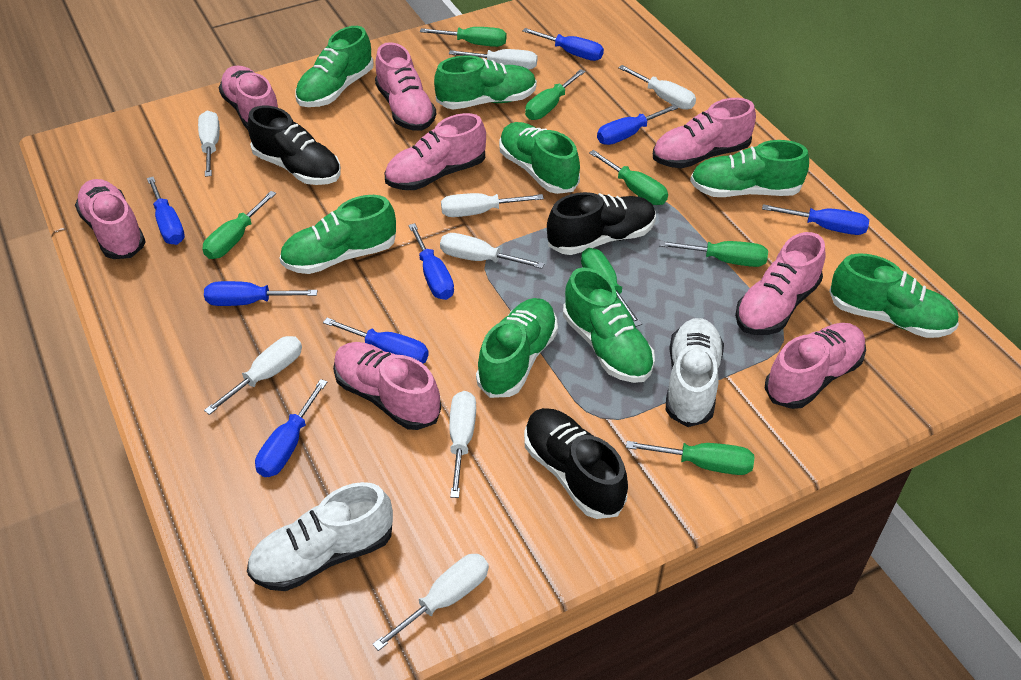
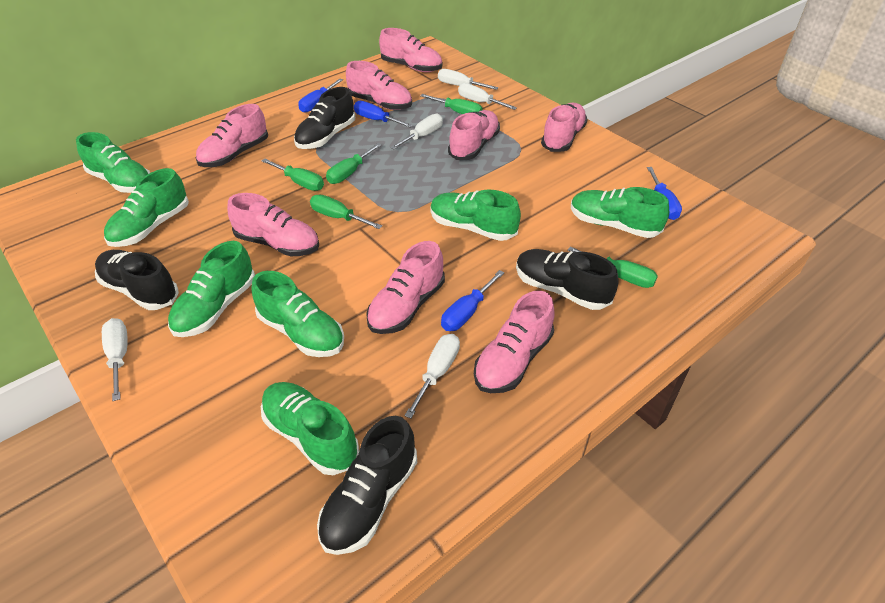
black shoe: [247,105,341,185] [524,408,628,519] [547,192,656,255] = 3 -> [95,250,179,310] [294,87,355,149] [317,416,417,555] [516,249,619,310] = 4
blue screwdriver: [147,177,185,245] [204,281,318,306] [255,379,327,477] [323,318,429,364] [408,223,454,300] [522,28,604,61] [597,104,678,145] [762,204,869,235] = 8 -> [298,79,343,113] [354,101,413,127] [441,270,504,331] [647,167,682,220] = 4
green screwdriver: [202,191,276,259] [420,27,506,47] [525,69,585,120] [581,248,642,327] [589,150,668,205] [626,441,754,475] [659,241,768,267] = 7 -> [262,159,324,191] [310,194,382,229] [326,143,382,184] [420,94,483,114] [568,247,658,288] = 5
green shoe: [280,195,396,274] [295,26,374,107] [434,55,537,109] [476,298,558,398] [499,122,580,194] [563,267,655,383] [690,140,809,197] [829,253,959,338] = 8 -> [76,132,150,193] [104,168,189,247] [168,241,255,337] [251,271,344,357] [261,382,359,475] [430,190,521,241] [571,187,669,238] = 7
white screwdriver: [198,111,220,177] [204,336,302,415] [372,554,489,651] [440,233,545,269] [441,193,544,217] [449,49,538,70] [449,391,476,498] [618,65,696,110] = 8 -> [102,318,128,401] [390,114,443,150] [404,334,460,419] [438,69,498,90] [458,83,517,110] = 5
white shoe: [247,482,393,591] [666,318,724,427] = 2 -> none = 0

